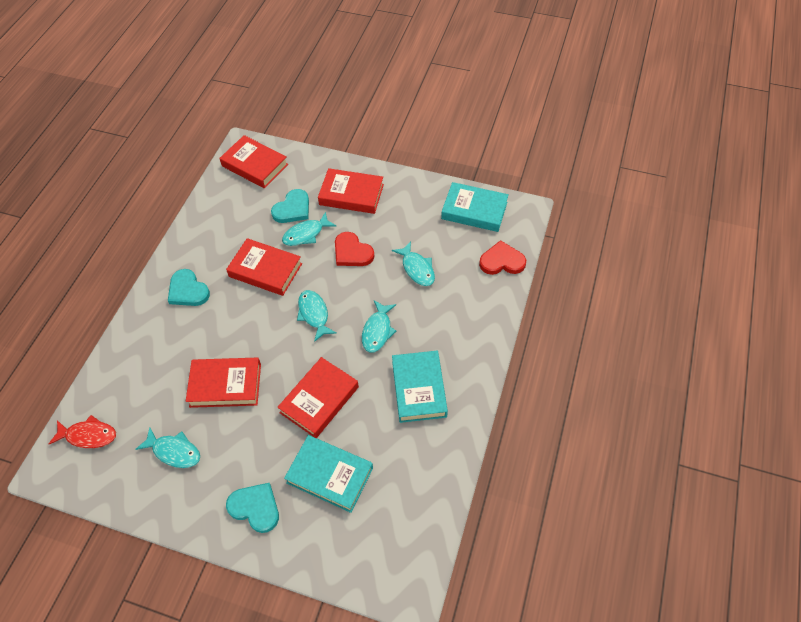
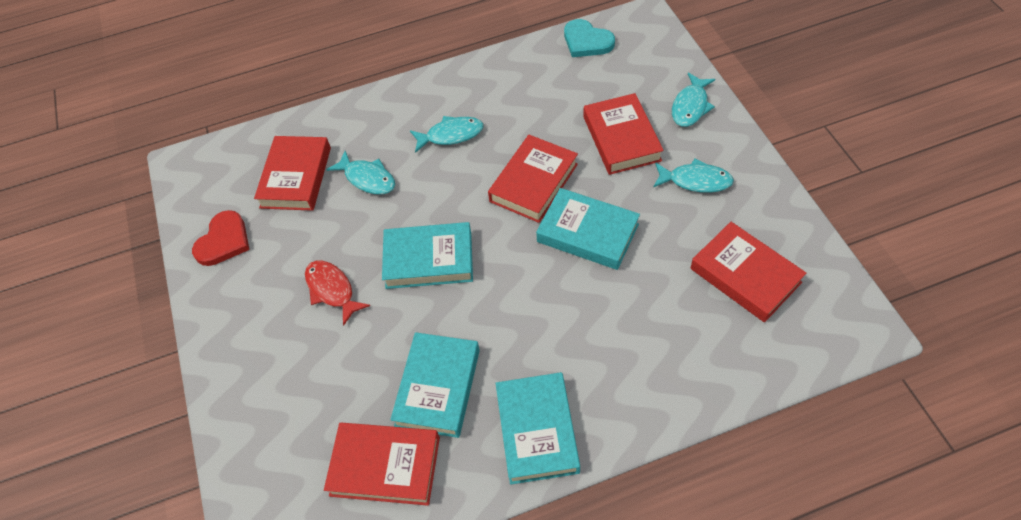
red heart: [335,232,374,266] [479,240,526,275] = 2 -> [192,210,250,266] = 1
turquoise book: [284,435,373,513] [392,351,448,423] [441,182,509,232] = 3 -> [382,222,473,289] [390,332,480,438] [496,372,580,484] [536,188,640,270] = 4
turquoise fish: [136,427,200,468] [282,212,336,246] [297,290,336,342] [362,300,396,353] [392,241,435,286] = 5 -> [326,151,395,194] [410,116,484,153] [653,159,734,193] [672,73,715,127] = 4
turquoise heart: [168,269,210,306] [226,483,279,533] [271,189,309,223] = 3 -> [564,19,615,57] = 1

